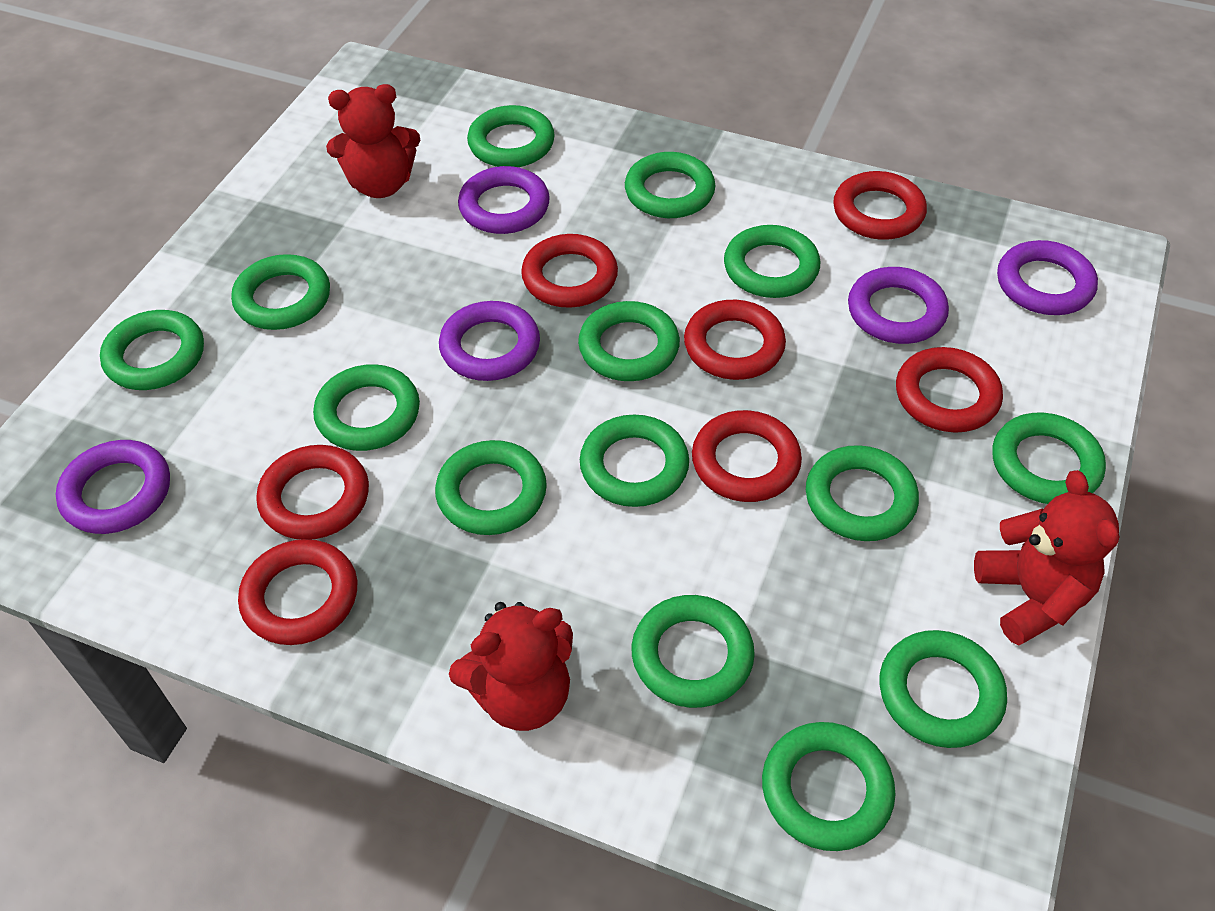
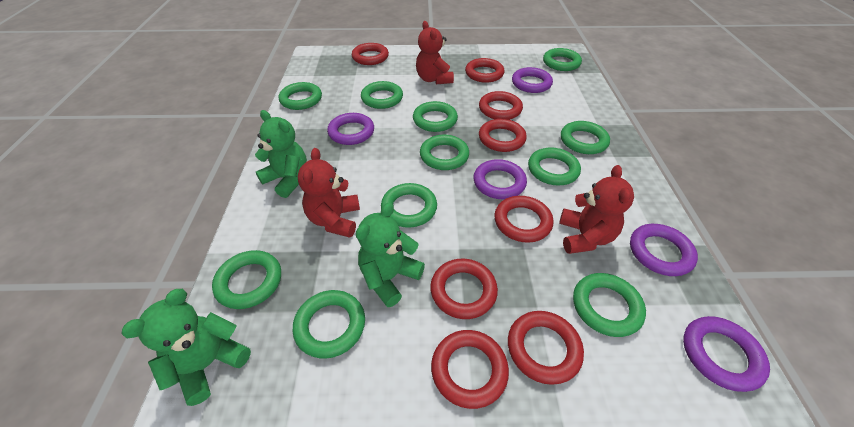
green ring: [100,310,204,390] [231,254,330,330] [313,364,420,451] [435,440,547,535] [467,105,555,167] [578,301,680,381] [580,415,689,507] [625,152,715,218] [632,595,755,708] [724,225,820,298] [762,722,896,851] [806,445,919,541] [879,630,1007,748] [992,413,1106,504] = 14 -> [212,250,281,309] [279,82,322,110] [293,290,365,359] [361,81,403,109] [381,183,437,228] [413,101,458,132] [420,134,469,170] [528,147,581,186] [543,48,582,71] [561,121,610,154] [573,273,646,337] = 11
green teddy bear: none = 0 -> [121,289,251,406] [255,110,307,198] [356,203,425,307] = 3
red ring: [238,539,357,645] [256,445,369,540] [521,234,618,308] [684,300,786,380] [692,410,802,502] [833,171,927,240] [896,347,1003,433] = 7 -> [352,43,389,65] [430,259,498,319] [431,330,509,409] [465,58,504,83] [479,91,523,120] [479,119,527,152] [494,196,553,243] [508,311,584,385] = 8

